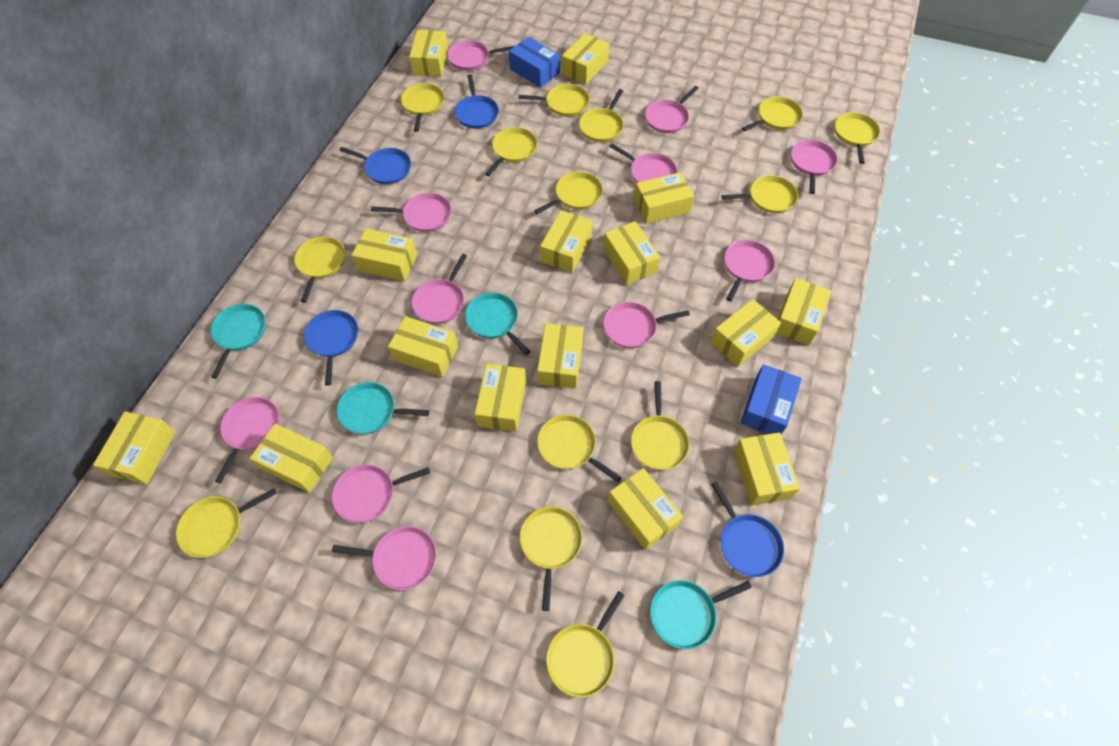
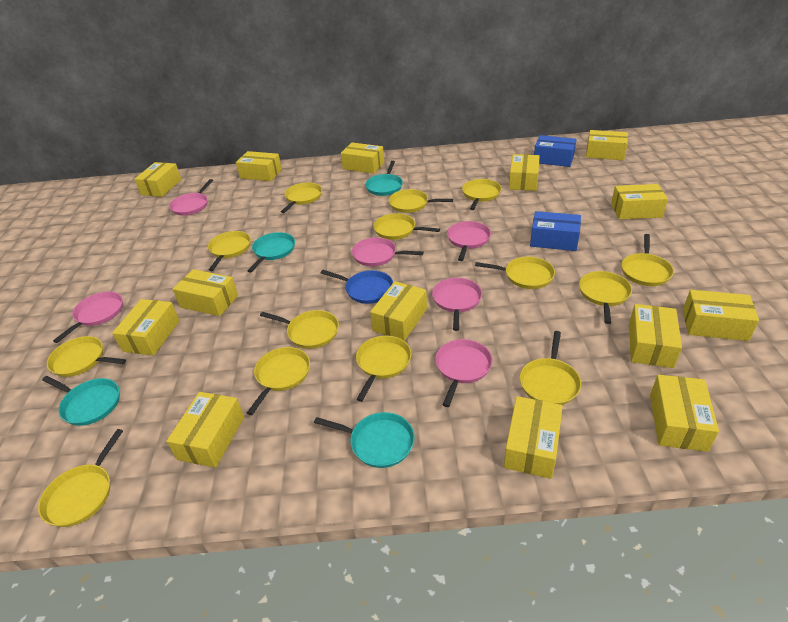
blue pan: [304,310,358,386] [340,147,411,184] [455,74,499,129] [711,481,784,577] = 4 -> [321,270,393,304] = 1
pink pan: [215,397,279,483] [332,464,430,523] [332,526,436,590] [371,193,451,232] [412,254,467,324] [447,40,514,71] [603,302,690,348] [609,143,677,183] [645,86,699,133] [724,240,775,301] [791,140,838,194] = 11 -> [53,292,123,343] [169,179,213,216] [352,237,424,266] [432,277,482,331] [435,339,493,407] [447,221,491,261] = 6
yellow box: [93,411,176,485] [250,424,333,493] [352,228,417,281] [388,316,458,377] [409,30,448,77] [475,364,526,432] [537,323,583,389] [540,210,592,273] [562,33,609,85] [603,221,660,285] [608,468,683,550] [634,172,694,224] [711,299,781,367] [734,432,800,506] [776,278,832,346] = 15 -> [112,299,180,355] [135,162,181,197] [167,392,244,468] [173,269,238,316] [236,151,282,181] [341,143,384,174] [370,281,427,341] [504,396,563,479] [509,154,540,191] [586,130,628,160] [611,184,668,219] [629,304,682,368] [650,375,719,452] [683,290,759,341] = 14

